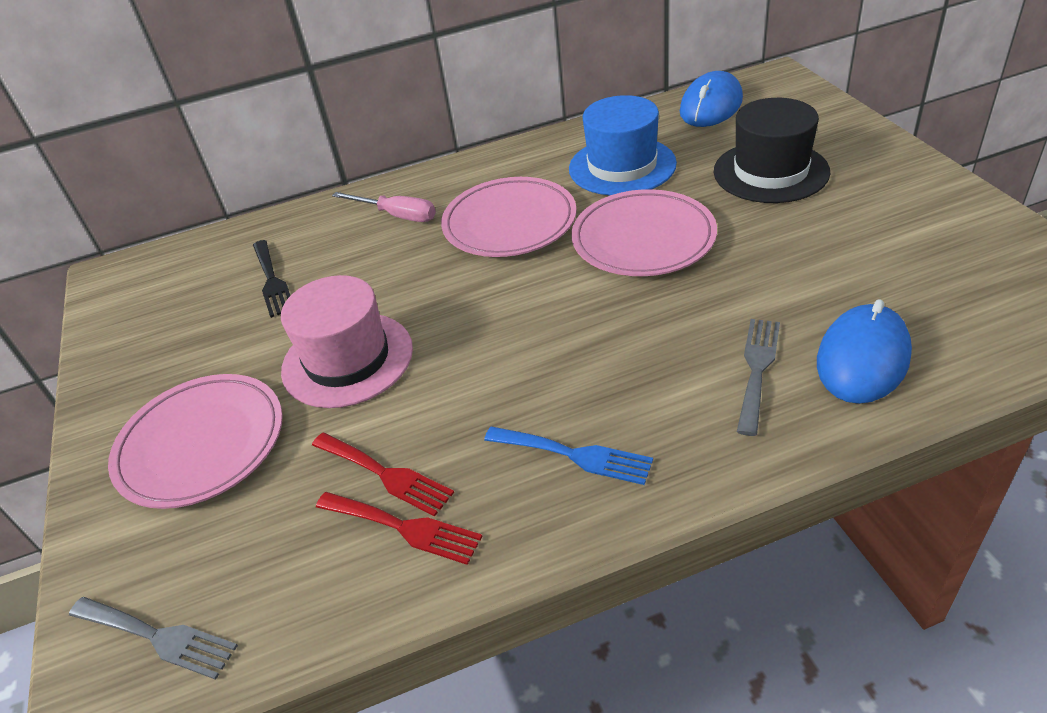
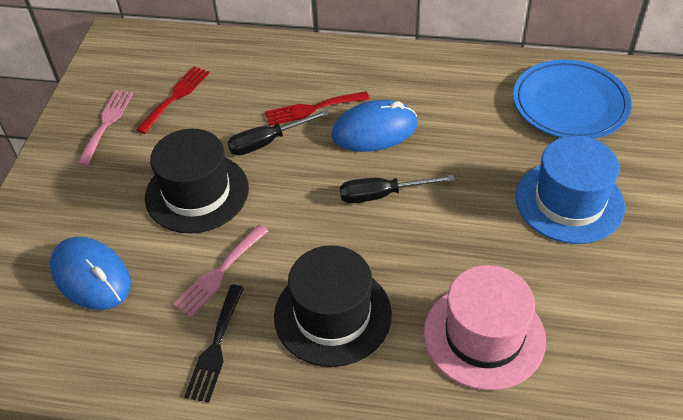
black hat: [714,98,830,203] = 1 -> [145,129,249,233] [274,245,392,367] = 2
black screwdriver: none = 0 -> [227,110,330,155] [340,175,455,203] = 2
blue fork: [484,426,653,485] = 1 -> none = 0
blue plate: none = 0 -> [513,60,632,139] = 1
grey fork: [69,597,238,680] [737,319,780,436] = 2 -> none = 0
pink fork: none = 0 -> [77,90,133,166] [173,225,268,317] = 2
pink plate: [108,374,283,509] [441,177,577,257] [571,189,717,276] = 3 -> none = 0
pink screwdriver: [332,192,436,222] = 1 -> none = 0

